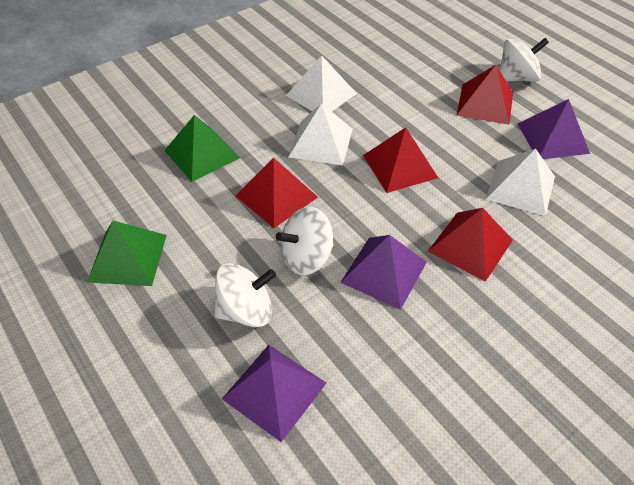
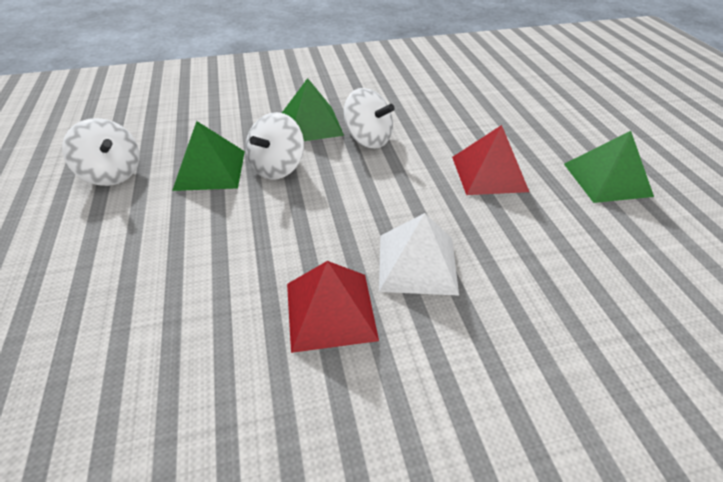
green pyramid: [87,221,167,286] [164,115,240,182] = 2 -> [172,121,245,191] [282,78,344,141] [564,131,654,203] = 3
purple pyramid: [222,345,326,442] [340,235,427,310] [518,99,590,159] = 3 -> none = 0
red pyramid: [235,158,318,228] [363,127,438,193] [428,208,513,282] [456,65,513,125] = 4 -> [287,261,379,353] [452,125,529,195] = 2
white pyramid: [286,55,357,112] [288,103,353,166] [486,149,555,216] = 3 -> [379,213,459,295] = 1

